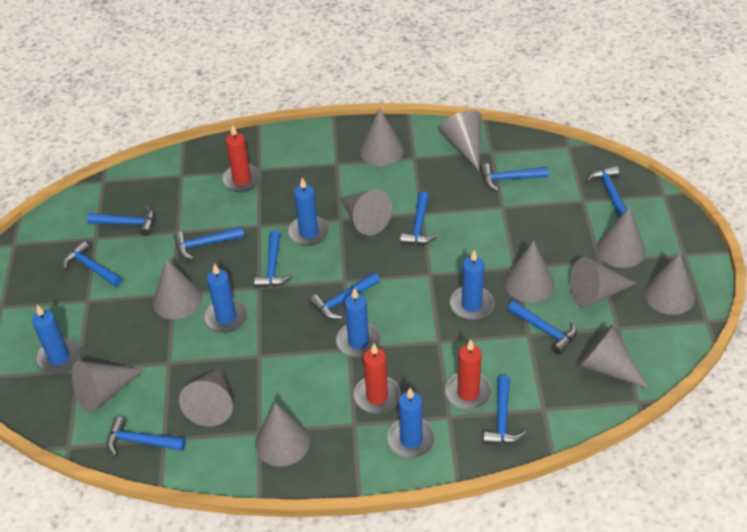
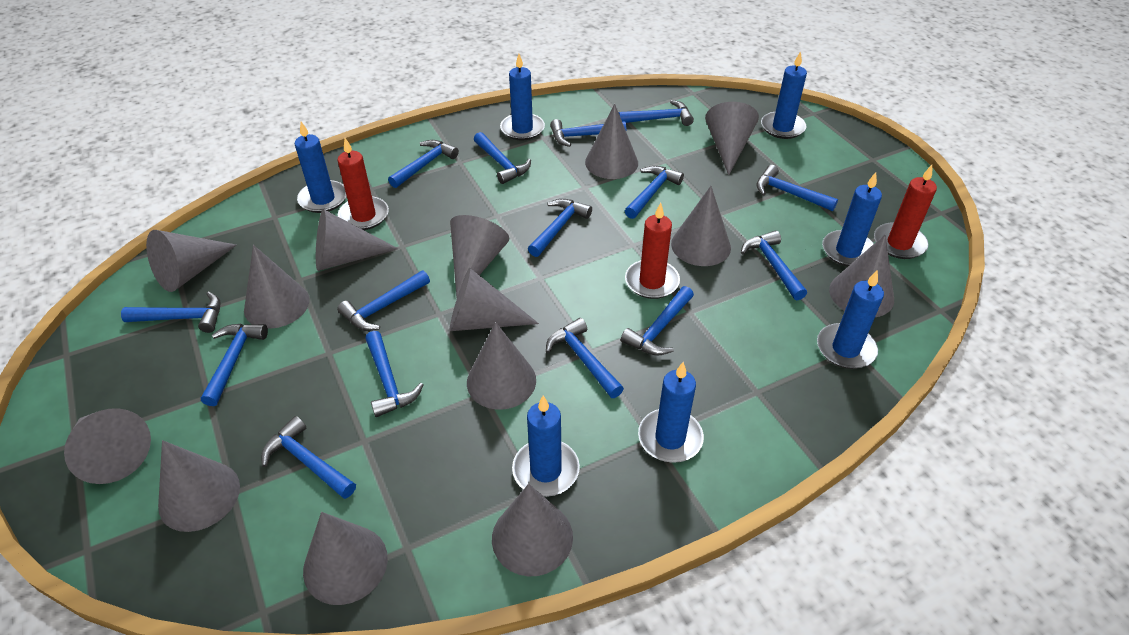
blue candle: [32,305,81,374] [204,263,248,333] [288,178,329,246] [336,288,381,358] [387,388,436,458] [450,250,494,320] = 6 -> [295,122,347,213] [500,54,545,141] [512,395,580,497] [638,362,704,463] [761,51,807,139] [817,270,884,369] [822,172,882,267] = 7
blue hammer: [63,240,122,287] [87,206,154,236] [106,416,186,456] [174,227,244,260] [254,231,292,288] [309,272,380,320] [400,191,438,245] [480,163,549,191] [483,375,527,444] [508,301,577,355] [586,166,627,217] = 11 -> [121,291,221,333] [201,324,268,406] [261,416,356,499] [337,270,430,331] [365,331,423,417] [388,140,459,188] [474,132,531,184] [528,199,592,257] [546,318,624,398] [550,119,626,147] [618,100,694,126] [621,286,694,356] [625,166,684,219] [741,230,807,300] [756,165,838,211] = 15
grey cone: [72,361,145,413] [153,259,202,320] [179,367,233,427] [255,403,310,467] [340,189,392,235] [360,108,404,166] [439,110,481,171] [504,241,554,303] [570,257,637,308] [578,325,649,389] [597,207,646,268] [644,253,695,315] = 12 -> [64,408,151,484] [146,230,237,292] [158,440,240,532] [244,245,309,329] [303,512,388,605] [316,209,398,271] [450,215,509,297] [450,268,539,331] [467,322,536,410] [492,484,573,576] [585,104,638,179] [671,186,731,266] [705,102,759,175] [829,235,894,317] = 14

